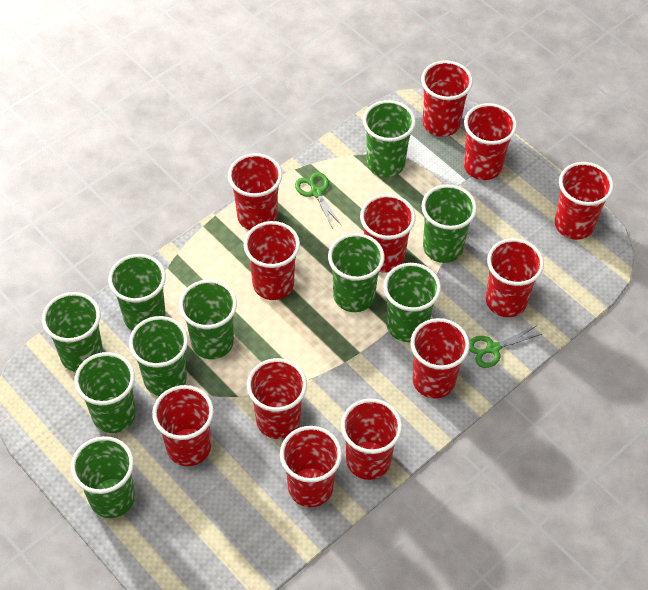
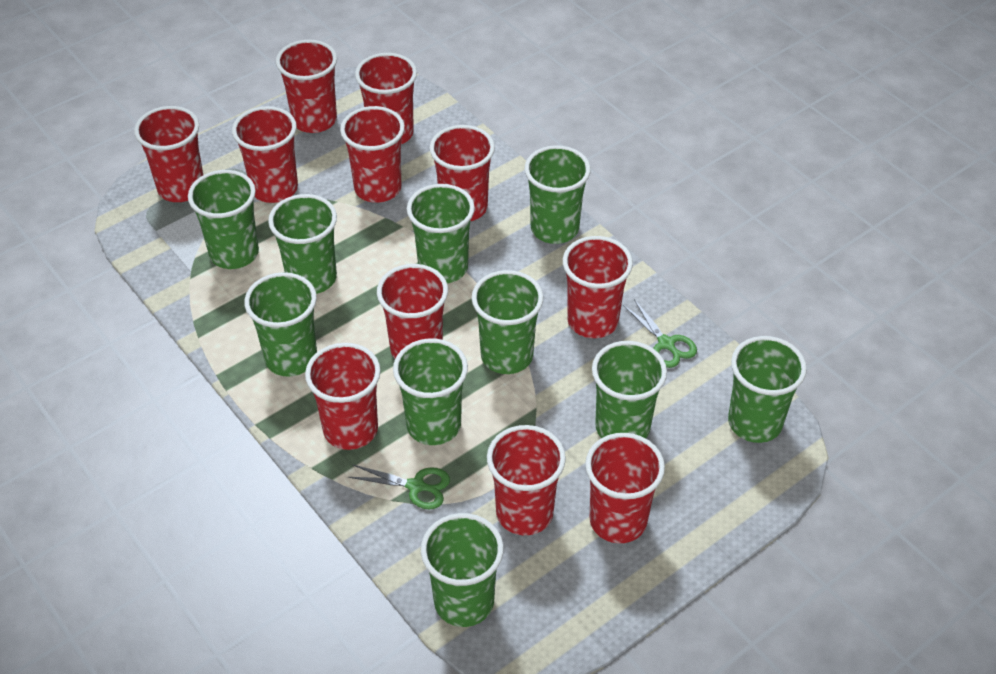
red cup: [152,385,214,466] [228,153,282,230] [244,221,300,300] [247,358,307,439] [280,426,342,507] [341,398,402,480] [360,194,416,273] [411,318,470,399] [421,60,473,137] [464,103,517,180] [486,238,544,317] [555,162,614,240] = 12 -> [134,106,203,202] [232,106,298,203] [276,40,337,133] [305,343,381,450] [340,106,405,203] [355,53,417,144] [377,264,448,359] [430,125,495,221] [487,425,566,535] [563,236,633,338] [585,433,665,543] = 11

